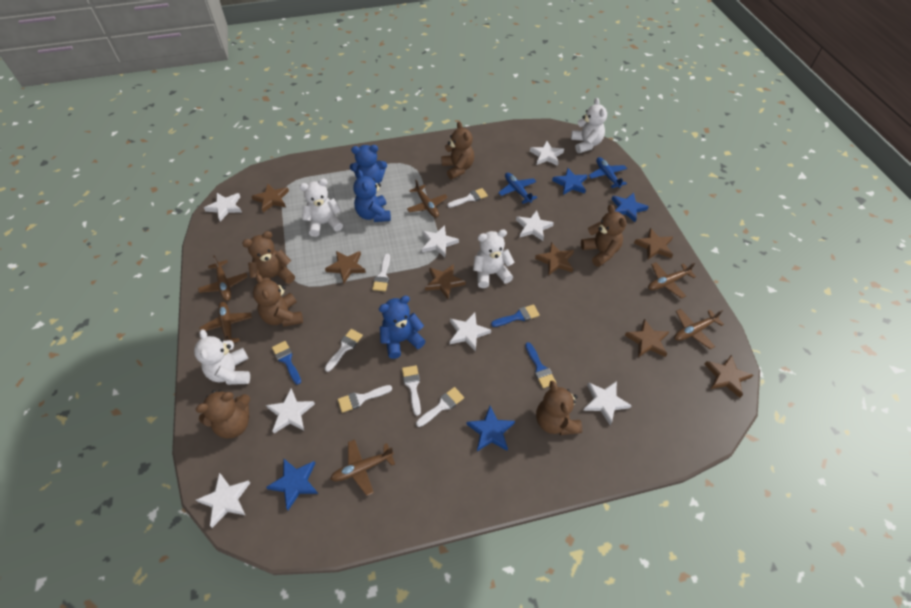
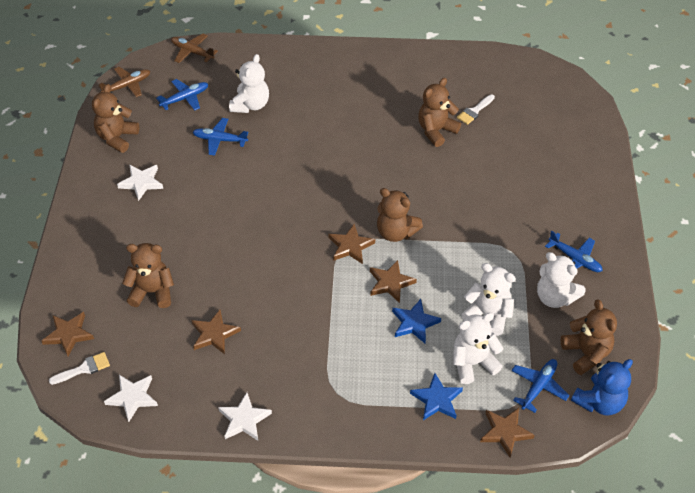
blue brush: [272,341,301,384] [491,305,540,327] [525,342,556,388] = 3 -> none = 0
blue plane: [498,173,538,204] [588,157,627,188] = 2 -> [156,79,208,111] [193,118,248,156] [511,359,569,413] [545,231,603,272] = 4
blue star: [266,459,318,510] [467,406,515,451] [552,168,588,195] [611,193,649,222] = 4 -> [392,299,441,343] [410,373,463,420] = 2
blue teddy bear: [350,145,387,184] [353,170,391,222] [379,296,425,359] = 3 -> [571,359,633,415] = 1
brown plane: [198,255,248,301] [200,302,252,343] [330,439,395,496] [407,180,448,218] [648,262,696,299] [674,309,724,349] = 6 -> [99,67,150,97] [171,34,218,63] = 2
brown star: [252,184,289,212] [325,251,366,283] [425,264,466,299] [535,242,574,276] [625,319,670,357] [634,228,673,259] [705,355,753,398] = 7 -> [42,312,94,357] [191,310,241,354] [328,224,375,264] [370,260,417,303] [480,408,535,457] = 5
brown teddy bear: [196,390,250,438] [242,231,295,284] [253,274,303,327] [441,121,474,180] [536,381,582,435] [581,205,627,267] = 6 -> [92,84,139,153] [122,243,174,308] [377,188,423,242] [418,78,461,147] [561,299,617,375] = 5
white brush: [325,329,363,372] [338,385,392,413] [372,254,390,291] [402,365,421,416] [416,387,464,427] [447,188,488,208] = 6 -> [49,352,110,385] [457,94,495,125] = 2
white star: [196,473,250,528] [204,193,242,221] [266,389,315,433] [422,225,459,257] [450,312,491,352] [516,210,554,241] [530,141,564,166] [583,381,632,425] = 8 -> [104,375,158,422] [117,165,163,201] [218,393,272,441] = 3

